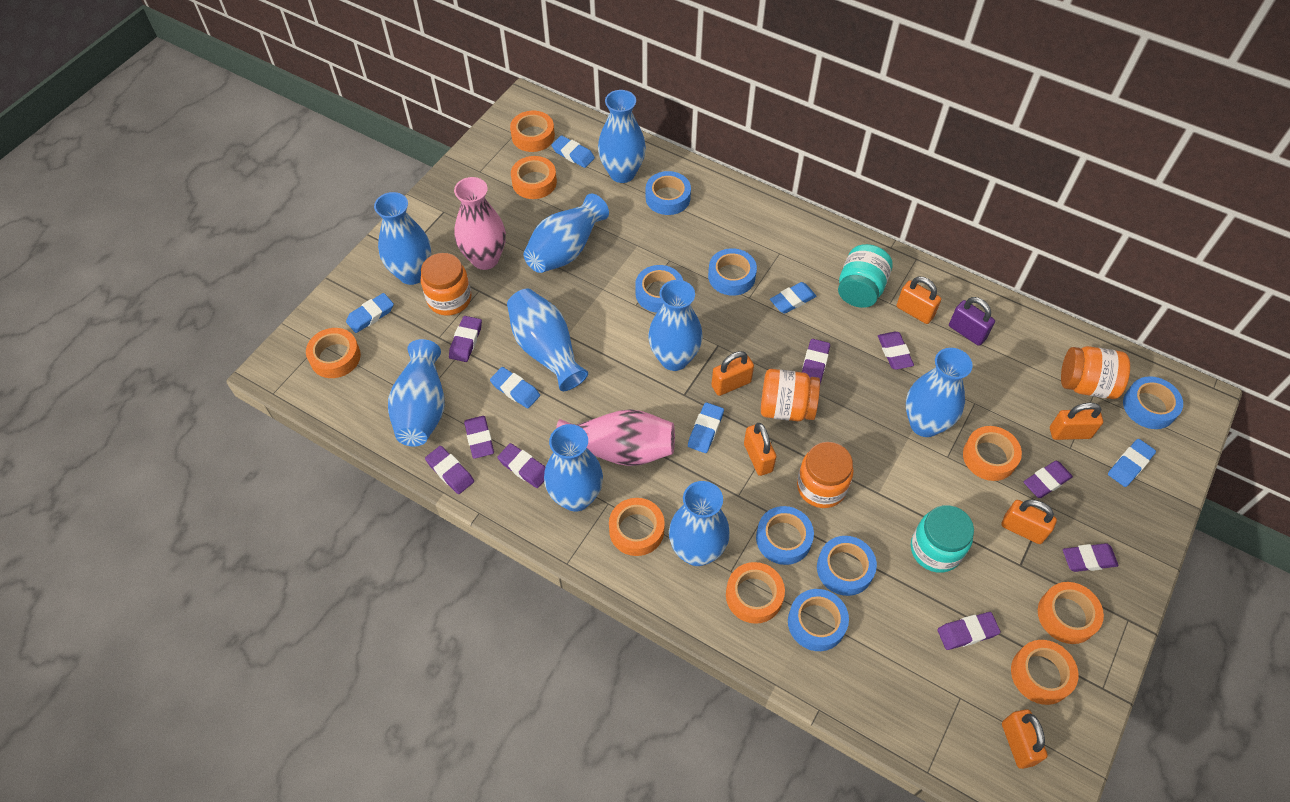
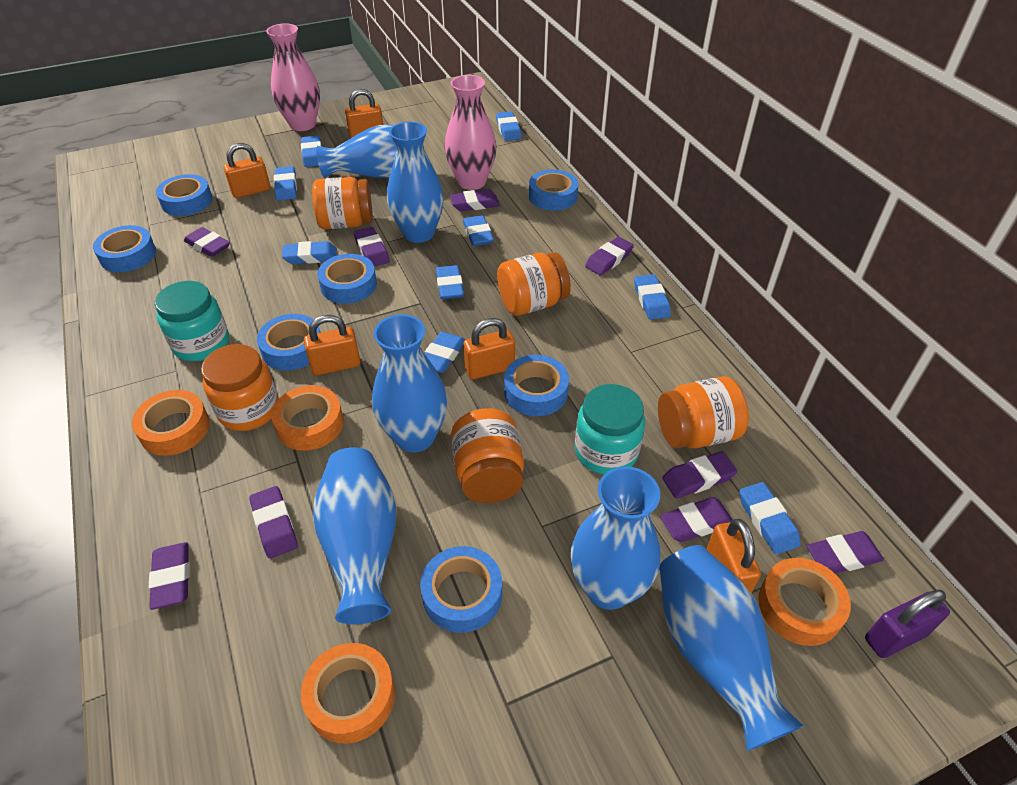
blue eraser: [346,293,394,333] [490,367,540,408] [551,135,595,168] [688,402,724,453] [770,282,817,314] [1108,439,1156,487] = 6 -> [274,166,297,201] [282,241,337,264] [301,135,322,167] [425,332,465,373] [436,265,464,299] [463,215,494,246] [496,111,522,141] [634,274,671,320] [739,482,801,554] = 9
blue vase: [374,192,431,285] [388,339,445,446] [507,288,588,391] [524,194,609,273] [544,424,603,512] [598,90,646,183] [648,280,703,371] [669,481,730,566] [906,348,973,437] = 9 -> [313,447,396,624] [316,125,424,178] [372,314,448,452] [387,122,444,243] [571,466,660,610] [659,545,803,751] = 6
orange jar: [421,253,471,316] [761,369,820,421] [797,442,854,508] [1061,346,1130,399] = 4 -> [201,344,278,431] [312,177,373,229] [451,408,524,503] [497,252,571,316] [658,376,749,448] = 5
orange padlock: [711,351,754,396] [744,423,777,476] [896,277,941,324] [1001,500,1057,544] [1002,709,1048,769] [1050,403,1103,440] = 6 -> [223,143,271,198] [304,315,361,375] [345,89,383,138] [463,318,515,380] [706,519,761,593] = 5
orange tape: [306,328,361,378] [510,111,555,152] [511,156,557,199] [609,498,665,556] [726,562,785,624] [963,426,1022,481] [1011,640,1078,705] [1038,582,1104,644] = 8 -> [132,390,210,456] [271,385,344,451] [301,643,395,743] [758,558,851,646] = 4

